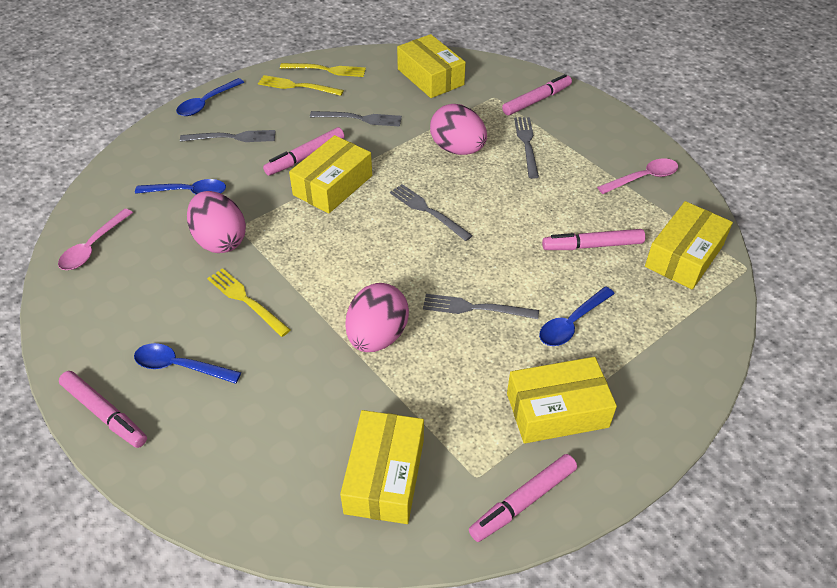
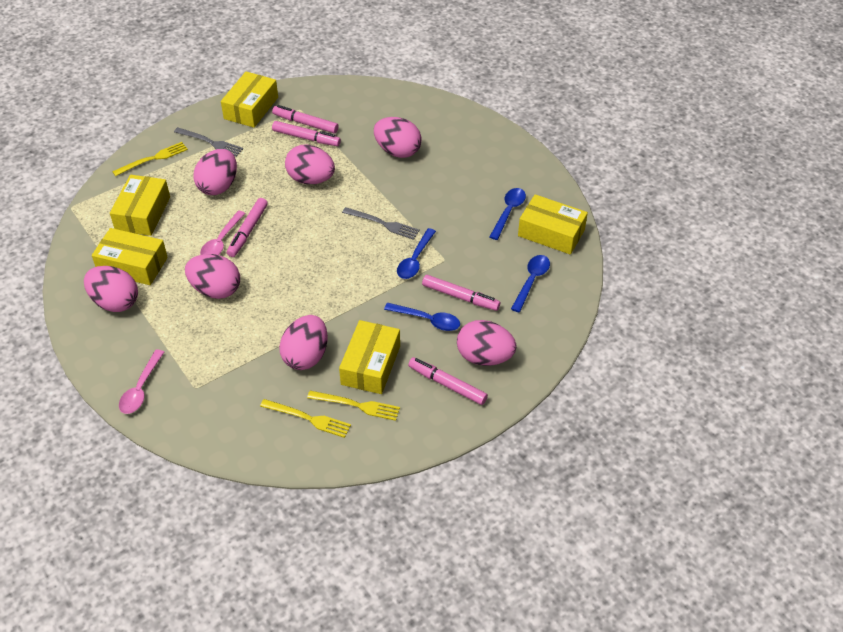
grey fork: [180,130,275,142] [310,111,402,127] [390,184,473,241] [423,294,539,319] [514,117,539,178] = 5 -> [174,127,243,157] [342,207,420,240] = 2
pink egg: [187,191,246,253] [345,283,409,352] [430,104,487,155] = 3 -> [84,266,138,312] [185,254,240,299] [193,149,237,195] [279,315,328,370] [285,144,335,184] [374,117,422,158] [457,320,517,366] = 7

